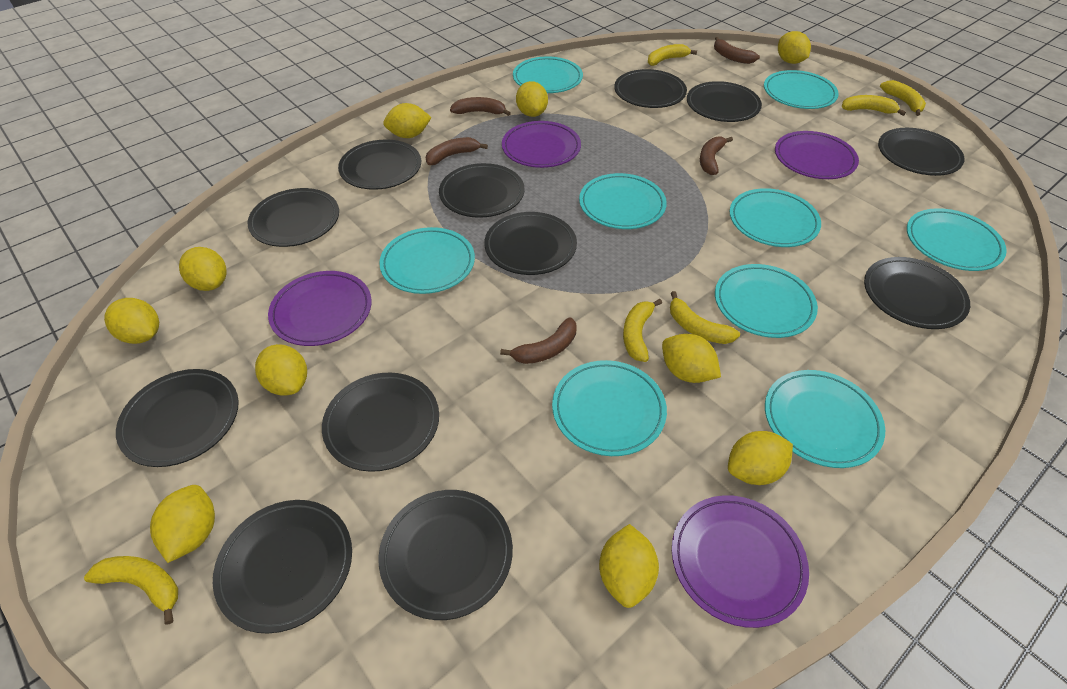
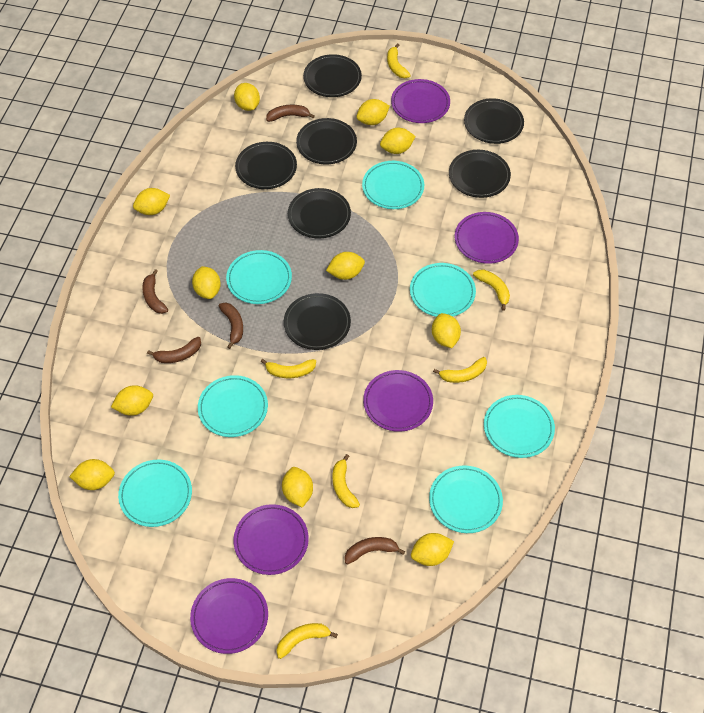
black plate: [116,369,239,467] [213,500,352,634] [248,188,339,247] [322,373,439,472] [338,139,421,190] [379,490,513,620] [439,163,525,218] [484,212,577,275] [614,69,687,108] [687,81,762,122] [864,257,970,329] [878,128,964,176] = 12 -> [235,142,297,189] [284,293,351,350] [288,188,351,238] [296,118,357,164] [303,54,362,97] [449,150,511,198] [464,98,524,144] = 7
purple plate: [268,271,372,346] [502,121,581,168] [672,495,809,628] [775,131,859,179] = 4 -> [190,578,268,654] [234,504,309,575] [363,370,433,432] [391,79,450,123] [455,212,519,264] = 5
turquoise plate: [379,227,475,294] [513,56,583,93] [552,360,667,456] [579,173,667,229] [715,264,818,338] [730,188,821,247] [764,70,839,109] [765,370,885,468] [907,208,1007,271] = 9 -> [118,460,192,527] [198,375,268,437] [226,250,292,304] [362,161,424,209] [410,263,476,317] [429,466,503,533] [484,395,555,458] = 7
yellow lemon: [104,298,159,344] [150,485,215,563] [179,247,227,291] [255,344,307,395] [383,103,432,138] [516,81,548,117] [599,524,659,608] [662,334,721,383] [728,431,793,485] [778,31,811,64] = 10 -> [69,459,115,490] [111,385,153,416] [133,188,170,215] [192,266,221,299] [234,83,260,111] [282,467,313,507] [326,252,365,280] [356,99,390,125] [380,128,416,154] [411,533,454,566] [432,313,461,348] = 11

